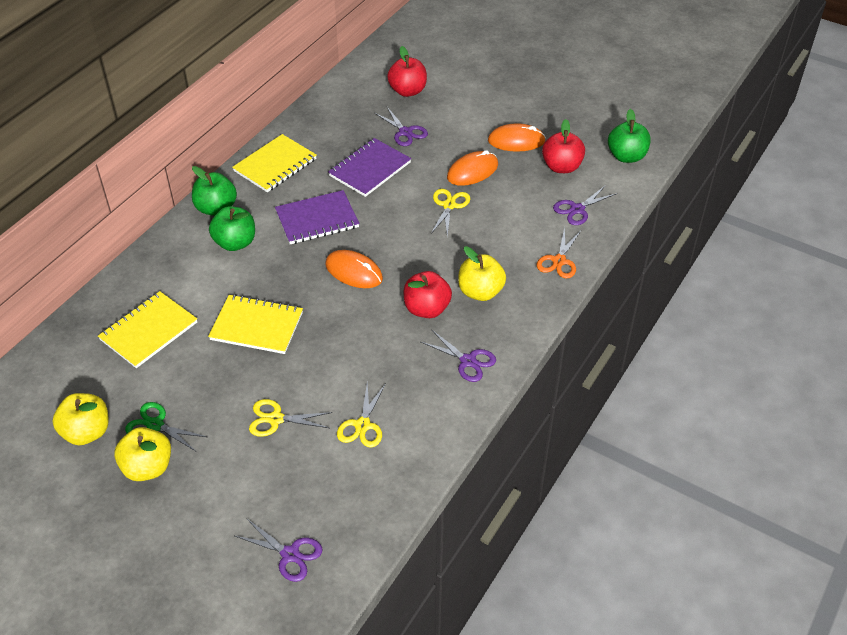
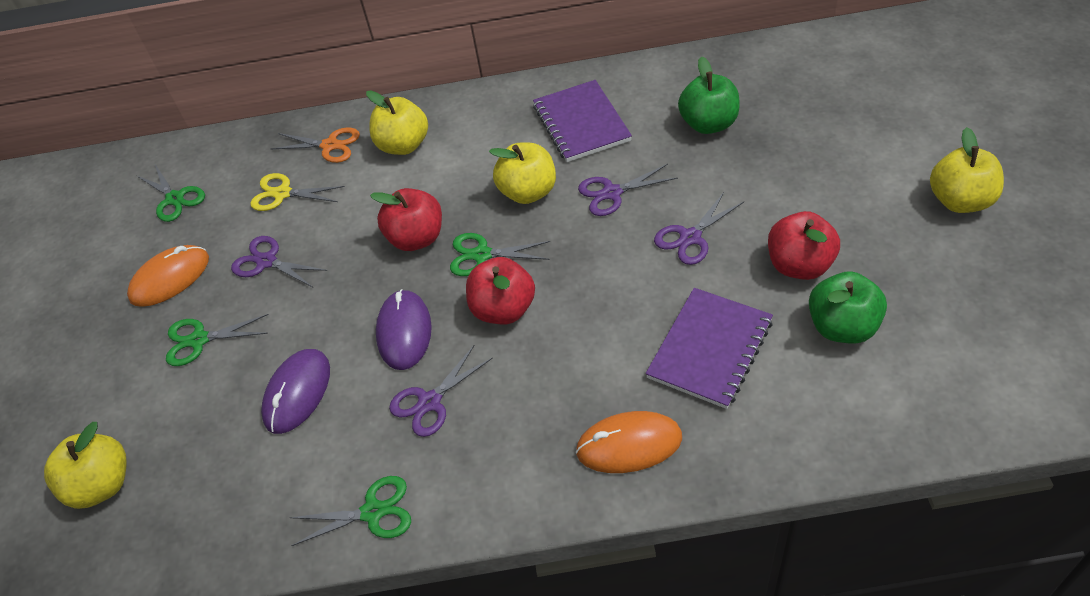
green apple: [192,166,237,216] [209,206,255,251] [608,109,651,163] = 3 -> [678,56,740,134] [809,271,887,344] = 2
green scissors: [125,402,207,451] = 1 -> [136,164,205,222] [166,314,269,366] [290,476,411,546] [450,233,550,276] = 4
orange mouse: [325,250,383,288] [447,150,498,186] [488,123,546,152] = 3 -> [127,245,209,307] [576,411,682,473] = 2
purple mouse: none = 0 -> [261,349,330,434] [376,289,432,370] = 2
yellow apple: [52,393,109,445] [114,427,171,481] [458,246,506,301] = 3 -> [44,422,127,509] [366,90,428,155] [489,142,556,204] [930,127,1004,213] = 4
yellow notebook: [98,291,197,368] [208,294,303,354] [232,134,317,192] = 3 -> none = 0
yellow scissors: [249,399,332,437] [337,382,386,448] [431,189,470,237] = 3 -> [250,173,345,211] = 1

